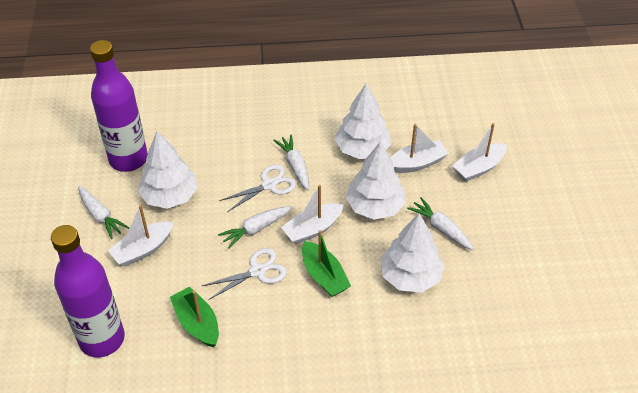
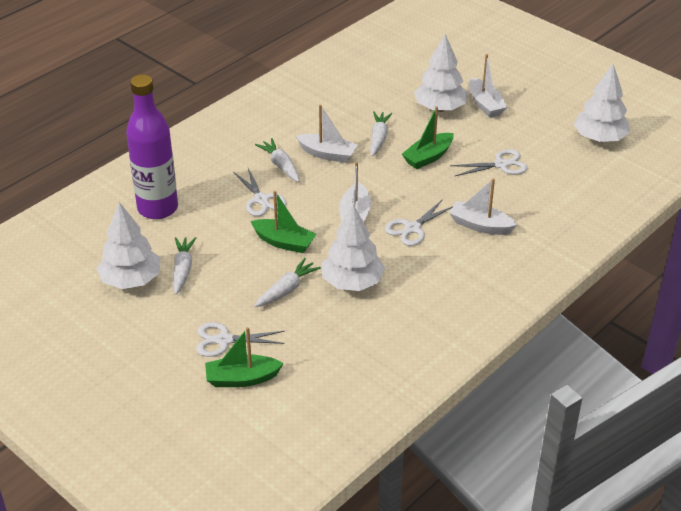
green boat: [170,286,219,347] [302,230,351,297] = 2 -> [205,327,284,387] [251,191,316,253] [402,106,454,169] = 3
purple bottle: [51,225,125,357] [90,40,148,172] = 2 -> [126,74,178,219] = 1
white scissors: [202,248,287,300] [219,164,296,212] = 2 -> [197,322,285,357] [234,168,287,216] [385,199,453,246] [450,149,528,176] = 4

